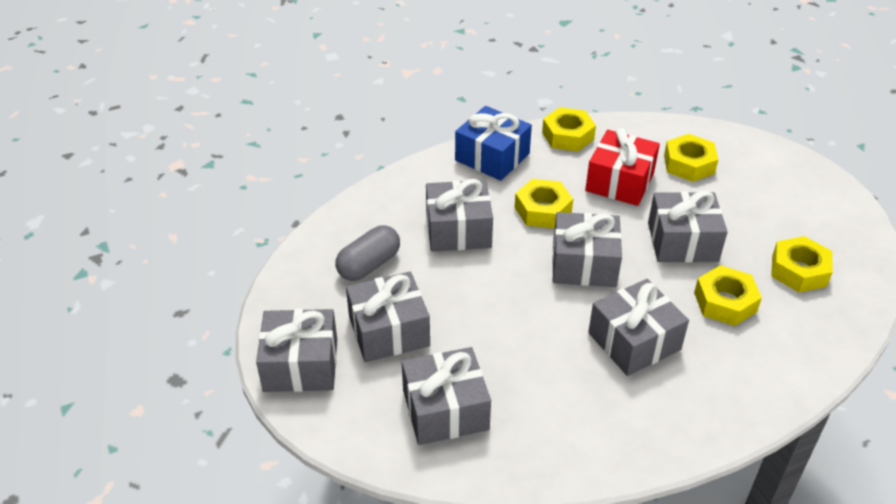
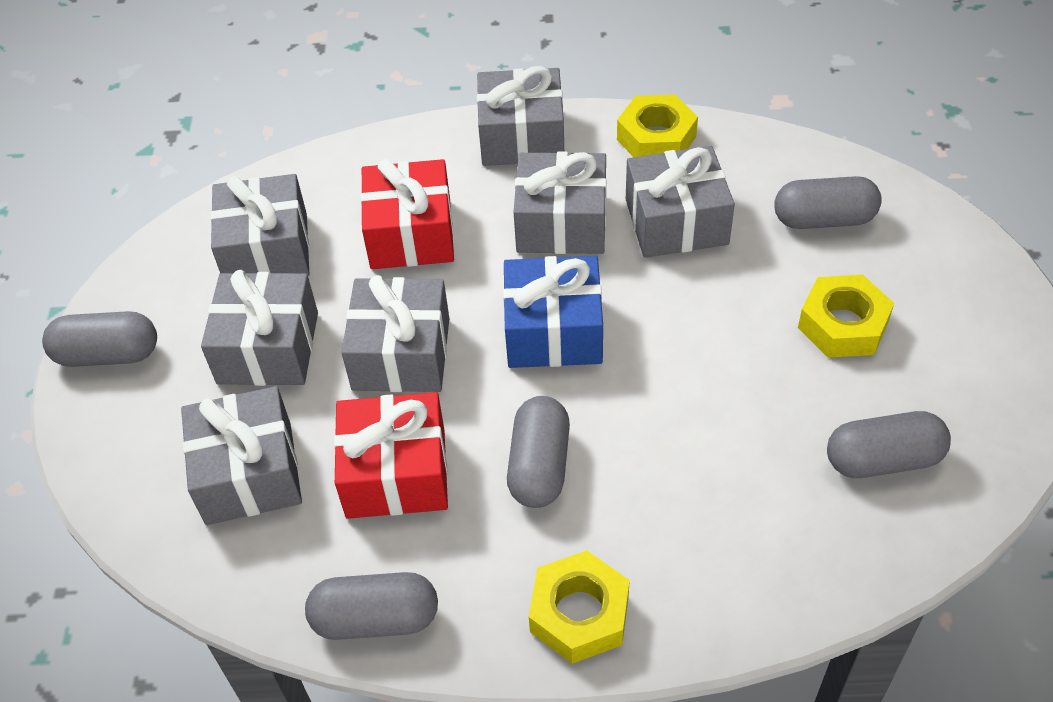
grey capsule: [335,225,400,281] = 1 -> [42,311,157,367] [305,572,438,640] [507,396,570,508] [774,176,882,229] [827,411,951,478] = 5
red gift: [585,128,660,206] = 1 -> [334,392,448,519] [361,159,454,269] = 2
yellow nut: [515,179,573,228] [542,107,596,152] [664,134,718,182] [694,265,762,326] [771,236,833,292] = 5 -> [529,550,630,664] [617,95,698,157] [798,275,894,358] = 3

